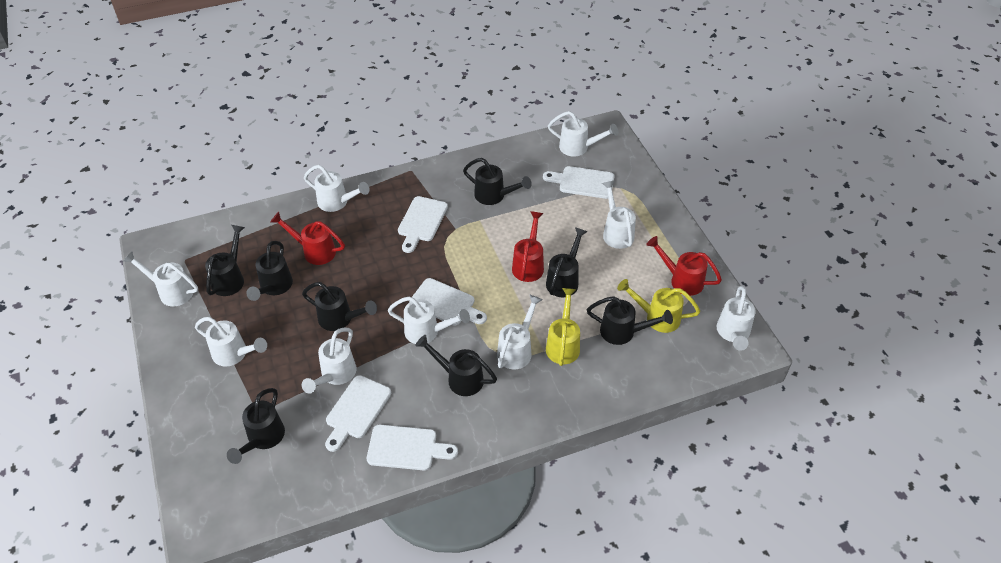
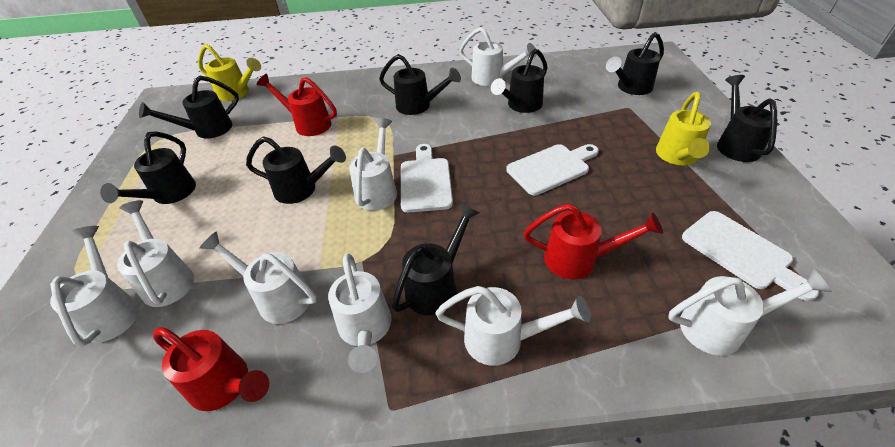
white cutting board: [325,375,391,452] [367,425,458,470] [398,196,448,253] [409,278,487,326] [543,166,615,199] = 5 -> [401,144,453,213] [506,144,599,195] [682,211,819,301] = 3
white watering can: [123,251,198,307] [195,317,267,367] [302,328,357,393] [304,165,370,212] [388,296,470,344] [497,294,543,369] [548,111,618,157] [602,181,636,249] [717,286,756,351] = 9 -> [50,226,139,347] [117,200,194,307] [199,231,317,324] [328,253,392,373] [349,118,397,210] [435,286,591,366] [460,27,537,86] [668,269,832,356] = 8

